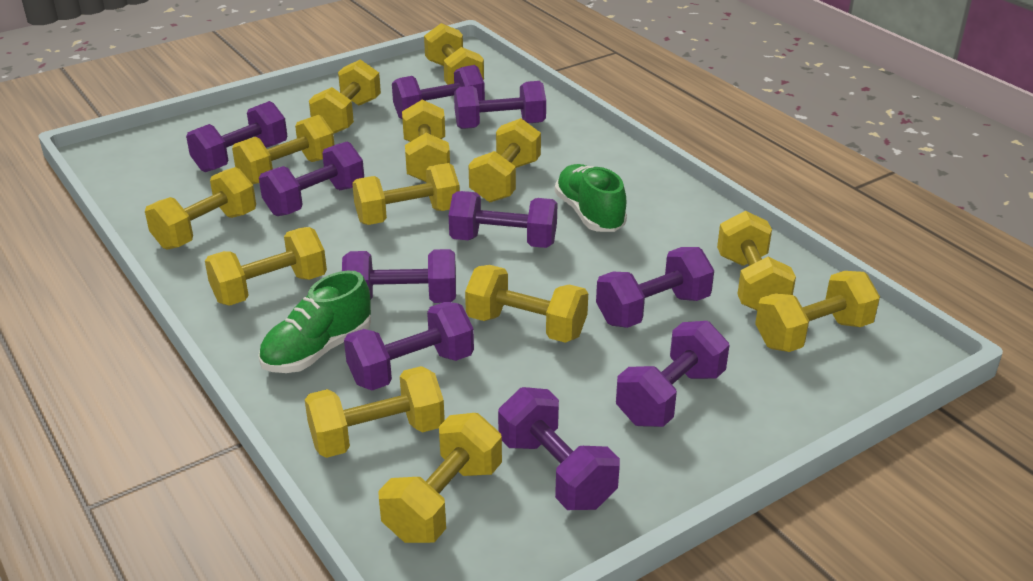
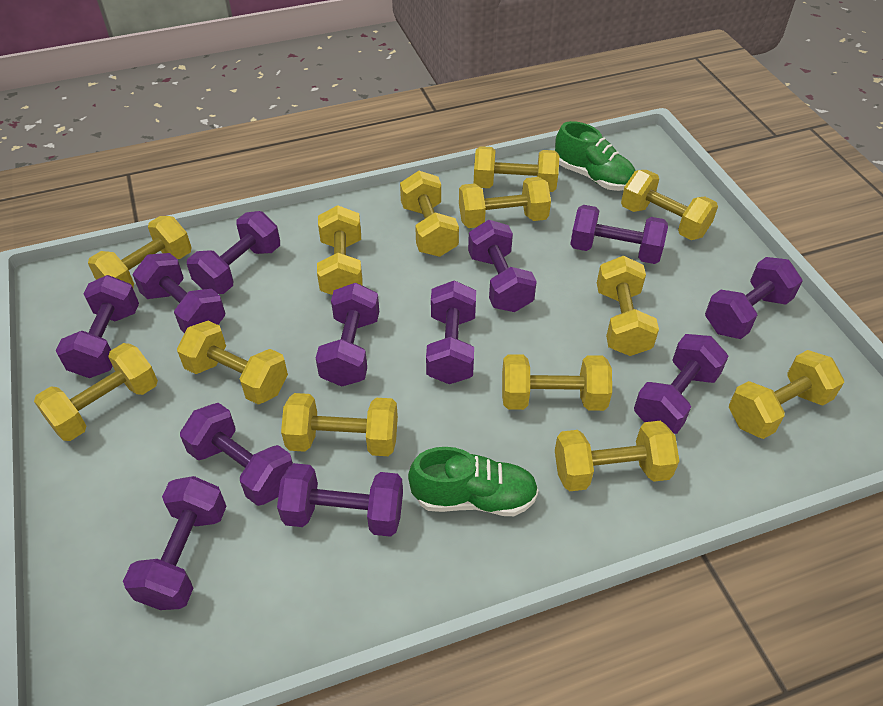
purple dumbbell: [186,101,287,172] [259,142,364,216] [342,249,456,303] [344,302,474,390] [392,65,485,119] [449,191,558,248] [454,81,546,129] [498,387,620,510] [596,247,714,328] [616,321,729,427] = 10 -> [55,275,139,378] [123,476,226,610] [132,253,226,333] [180,403,293,506] [187,211,280,294] [277,463,403,537] [316,283,379,387] [426,280,476,384] [468,220,537,312] [570,205,668,264] [634,334,729,434] [705,257,803,339] = 12

